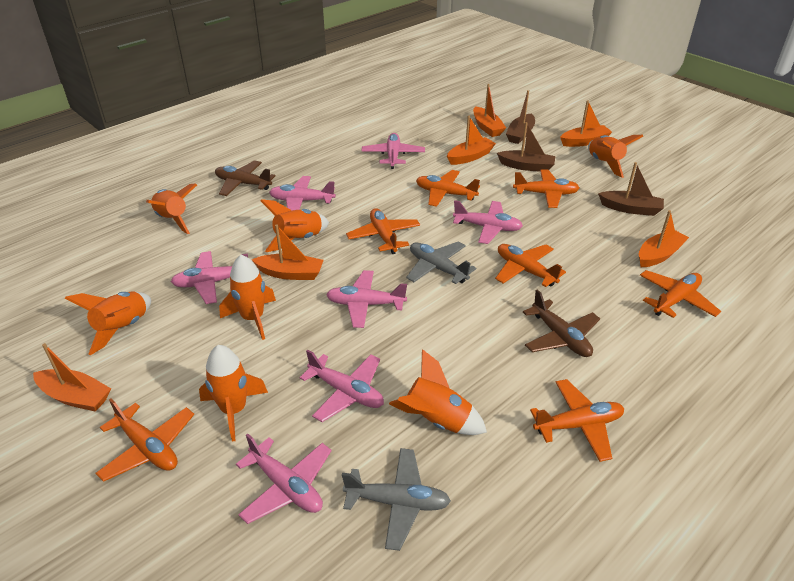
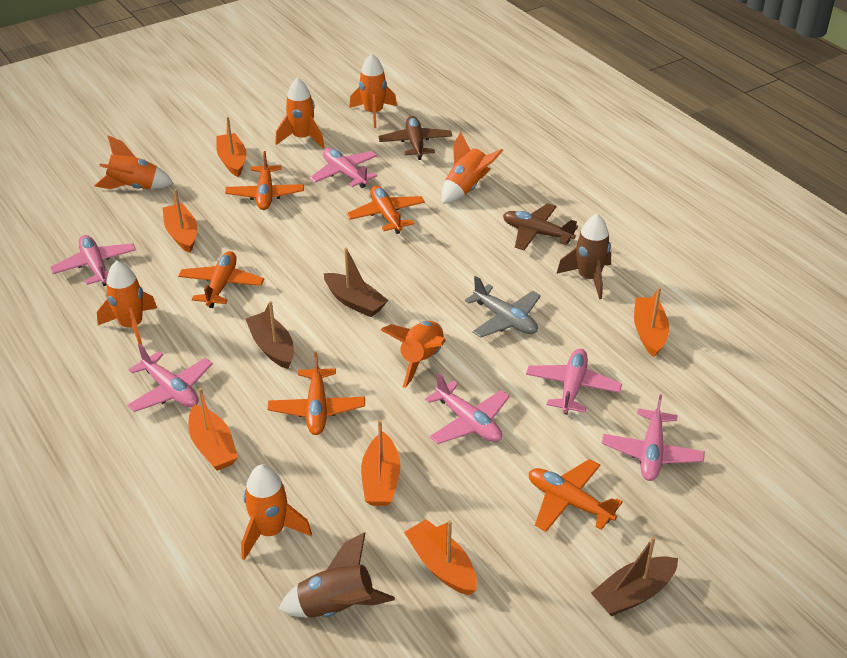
brown rocket: none = 0 -> [279,532,395,618] [557,214,611,299] = 2
grey plane: [342,448,451,551] [406,241,476,284] = 2 -> [465,276,541,338] = 1
orange plane: [95,398,194,482] [346,208,420,254] [416,170,480,207] [495,244,566,287] [513,169,579,208] [530,379,624,462] [640,270,721,318] = 7 -> [178,251,264,308] [225,151,304,210] [268,352,365,435] [346,186,425,234] [529,459,623,532] = 5
pink plane: [171,251,248,304] [236,434,332,524] [269,176,336,210] [299,350,384,422] [326,270,407,328] [361,133,425,169] [453,200,523,244] = 7 -> [50,235,136,286] [127,343,213,412] [310,148,377,188] [425,373,510,444] [526,349,622,415] [602,395,705,481] = 6

